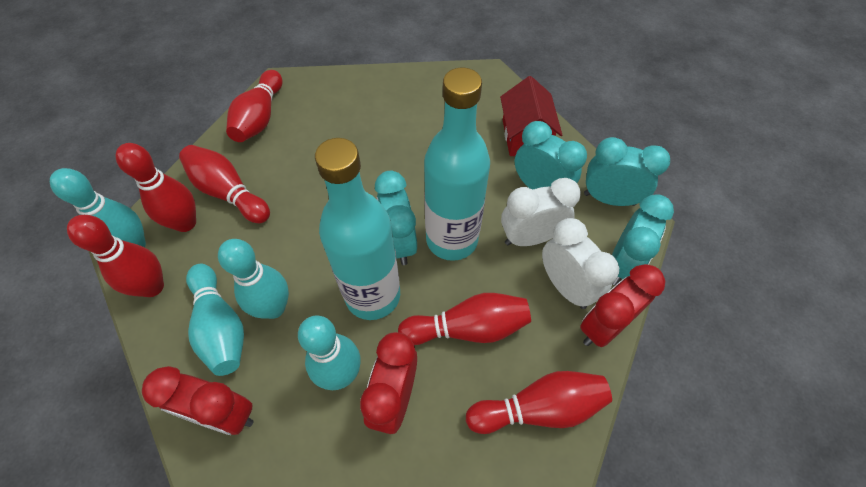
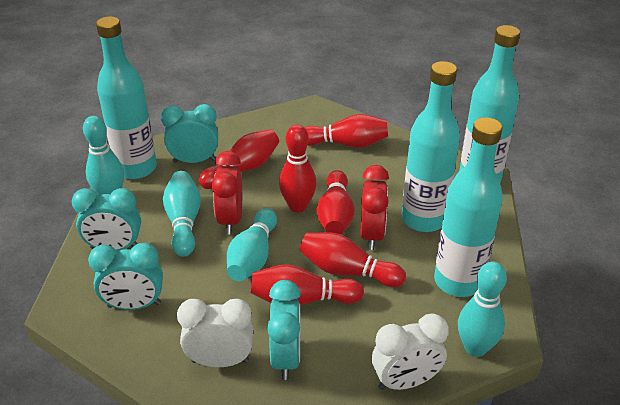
red clock: [142,366,253,435] [360,332,417,434] [580,264,665,347] = 3 -> [212,151,242,234] [360,165,389,250] = 2
red house: [500,76,562,156] = 1 -> none = 0
turquoise bottle: [315,138,400,320] [424,68,490,261] = 2 -> [96,16,157,179] [402,61,460,232] [434,117,503,297] [459,25,520,182] = 4

